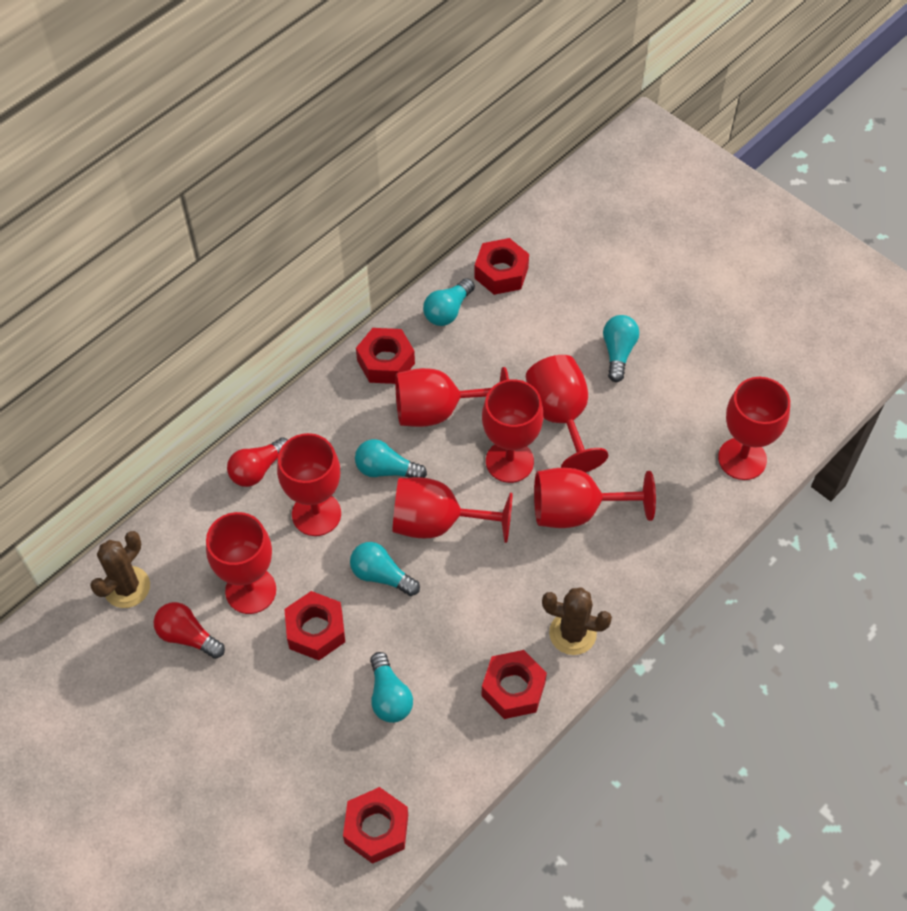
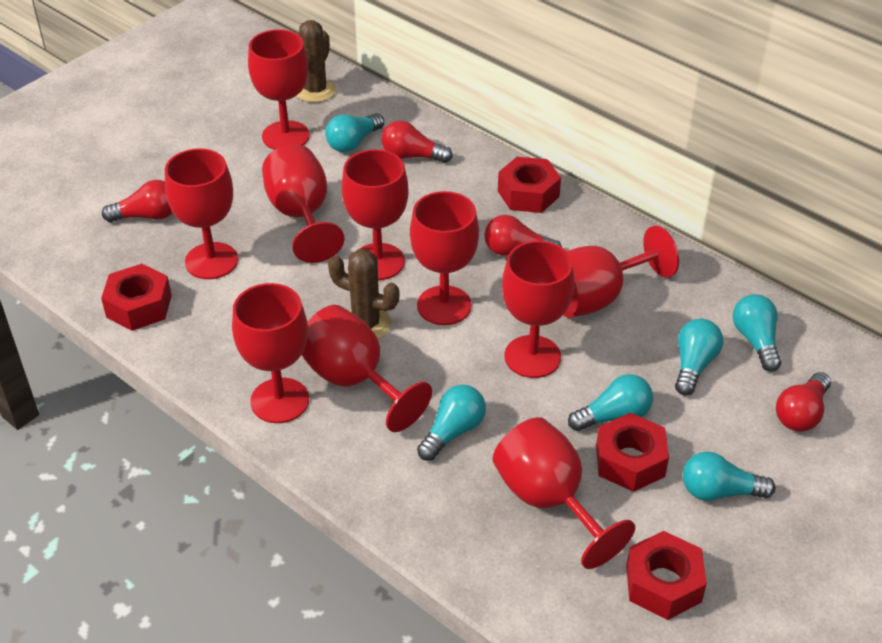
red goblet: [206,512,276,614] [277,433,341,536] [392,477,513,543] [395,367,509,427] [482,379,543,483] [526,355,608,473] [534,468,656,528] [718,377,790,480] = 8 -> [165,148,238,279] [232,283,309,423] [248,29,309,150] [262,144,344,263] [301,305,432,432] [342,149,409,280] [410,191,479,325] [493,417,635,569] [502,241,575,378] [563,226,679,318] = 10
red light bulb: [154,602,225,659] [227,437,288,487] = 2 -> [102,180,173,222] [381,121,453,163] [484,215,562,256] [776,372,831,432] = 4
red nut: [284,591,345,660] [343,787,408,864] [356,328,415,384] [474,238,529,295] [481,650,547,719] = 5 -> [101,264,172,331] [498,157,561,213] [596,413,669,492] [626,531,707,620] = 4
turquoise light bulb: [350,542,420,596] [355,439,427,478] [370,652,413,723] [423,278,475,326] [603,315,639,382] = 5 -> [325,113,384,152] [417,385,486,461] [568,374,653,431] [675,319,723,396] [683,452,775,501] [733,294,781,372] = 6

